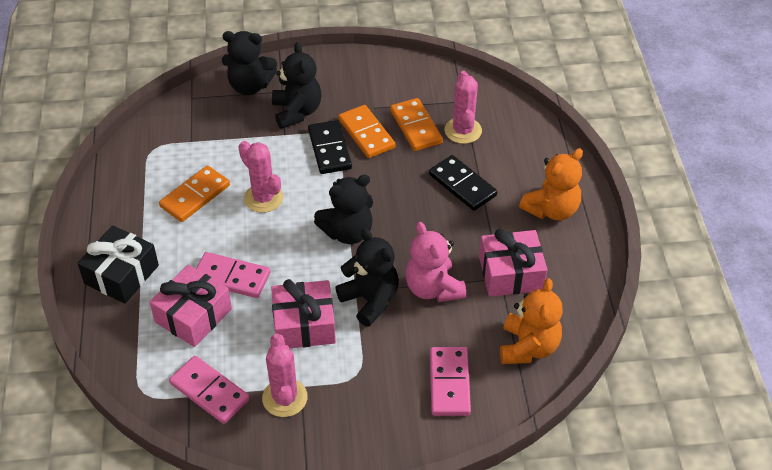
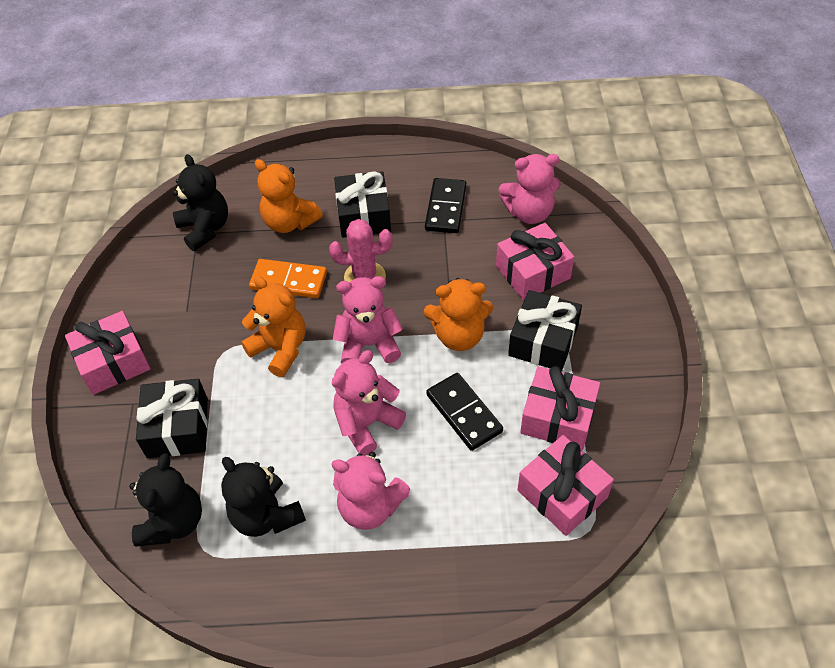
black gift: [77,225,159,304] = 1 -> [136,379,208,458] [334,171,391,238] [508,290,582,371] = 3
black teddy bear: [222,31,277,95] [272,42,321,129] [314,175,373,244] [335,228,399,327] = 4 -> [129,453,202,547] [173,154,228,251] [221,457,306,537] = 3
orange domino: [159,166,230,222] [338,105,396,158] [390,98,443,151] = 3 -> [249,259,327,298] = 1
orange teddy bear: [500,278,563,364] [519,148,583,220] = 2 -> [241,276,306,377] [255,159,323,233] [424,278,493,351] = 3
pink cactus: [239,141,283,213] [262,333,308,417] [445,71,482,144] = 3 -> [329,219,393,282] = 1
pink domino: [169,356,250,424] [196,252,270,298] [430,347,471,416] = 3 -> none = 0
pink gift: [150,265,232,347] [271,279,336,348] [479,229,548,297] = 3 -> [65,311,150,395] [496,223,574,300] [517,435,614,536] [520,366,600,450] = 4
pink teddy bear: [405,222,466,302] = 1 -> [332,350,406,456] [332,452,410,530] [333,276,403,364] [499,154,561,224] = 4

